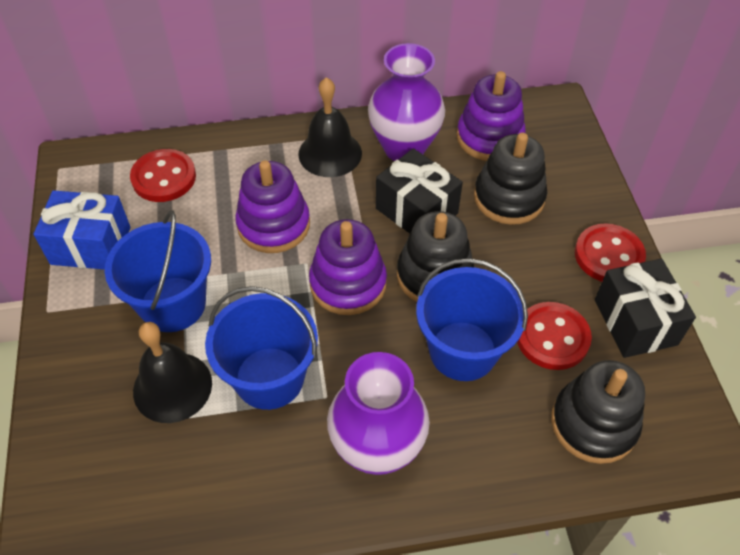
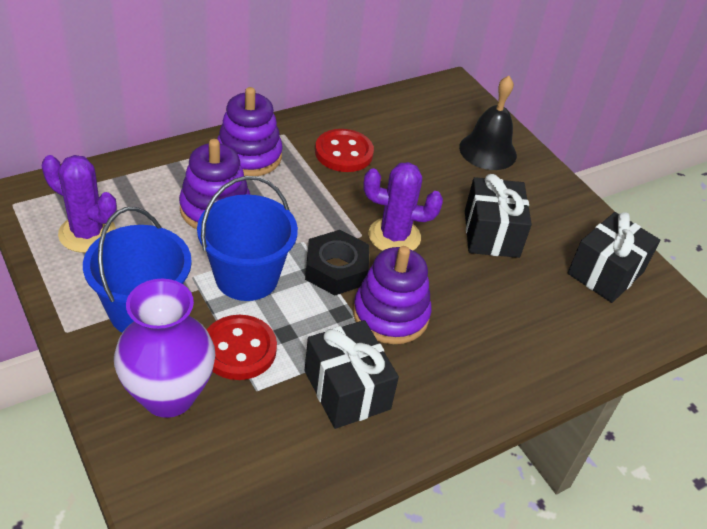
black bell: [133,322,212,423] [298,77,362,177] = 2 -> [459,76,517,170] = 1
black gift: [376,148,463,234] [595,259,696,358] = 2 -> [305,320,399,429] [465,174,532,258] [568,212,660,303] = 3
black nut: none = 0 -> [305,230,369,295] = 1
black stacking toy: [397,211,474,302] [474,132,547,225] [551,360,645,464] = 3 -> none = 0
blue bucket: [105,210,211,332] [205,286,318,410] [416,258,528,381] = 3 -> [83,207,192,333] [197,176,298,301] = 2
blue gift: [33,190,130,270] = 1 -> none = 0
purple cactus: none = 0 -> [42,155,117,253] [363,162,443,251] = 2
purple vase: [327,352,430,475] [368,43,445,161] = 2 -> [114,279,215,418] = 1
red button: [130,149,196,202] [517,302,592,370] [575,223,646,282] = 3 -> [207,315,277,380] [315,129,374,172] = 2

